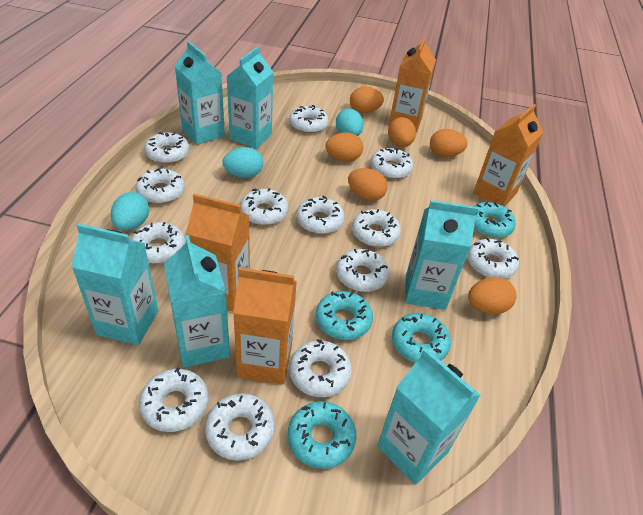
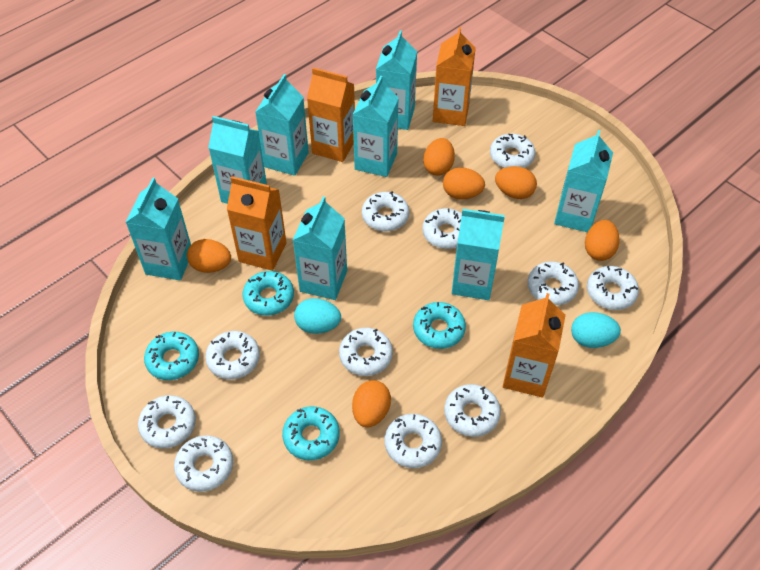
turquoise carton: [71,223,158,345] [164,235,230,368] [175,41,225,145] [227,46,273,149] [377,348,481,485] [405,200,478,310] = 6 -> [125,177,191,280] [208,116,267,204] [255,74,309,176] [293,196,347,300] [352,76,399,177] [376,30,417,130] [452,209,505,300] [554,130,613,232] = 8
turquoise egg: [111,192,149,231] [222,147,263,178] [336,108,363,136] = 3 -> [294,298,341,334] [571,312,621,348] = 2
white donut: [131,222,185,263] [135,168,185,204] [139,368,209,432] [144,132,190,164] [205,393,275,460] [240,188,289,225] [289,105,329,133] [289,339,352,397] [296,196,345,234] [336,249,389,292] [352,209,401,247] [370,148,413,179] [467,238,519,279] = 13 -> [138,395,196,449] [174,435,233,492] [205,331,260,380] [339,327,393,376] [362,191,409,231] [385,414,442,468] [422,208,462,249] [444,384,501,437] [490,134,535,168] [527,261,579,305] [587,266,639,310] = 11

